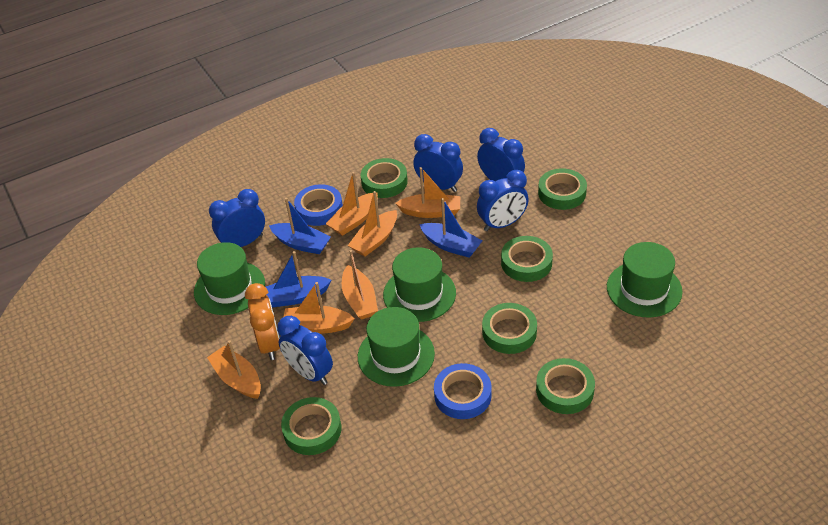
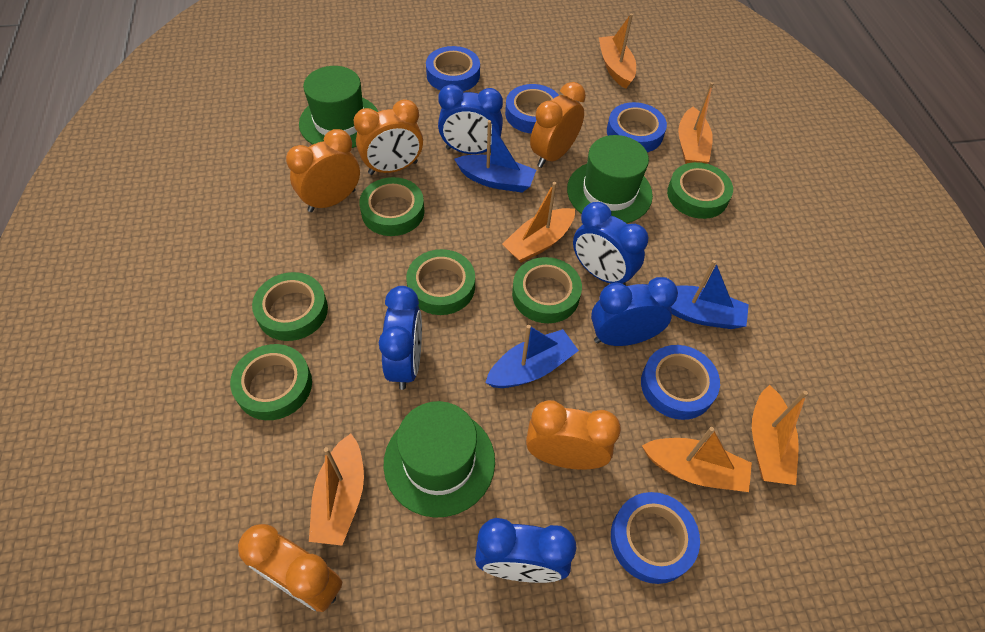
blue tape: [294,184,343,226] [434,363,492,419] = 2 -> [426,46,480,91] [505,84,559,133] [607,102,667,152] [611,492,700,584] [641,345,720,420] = 5
green hat: [194,242,265,315] [358,307,435,387] [383,247,456,322] [607,242,683,318] = 4 -> [299,66,378,148] [383,401,495,518] [567,135,653,223] = 3
orange clock: [245,283,280,360] = 1 -> [238,524,342,612] [286,129,360,212] [353,99,423,175] [526,400,621,469] [530,82,586,168] = 5

